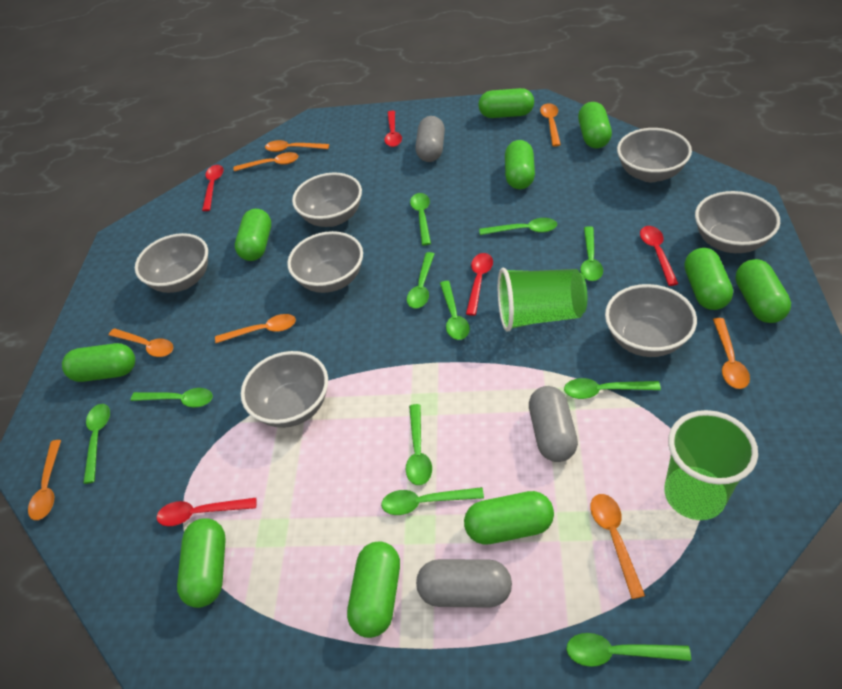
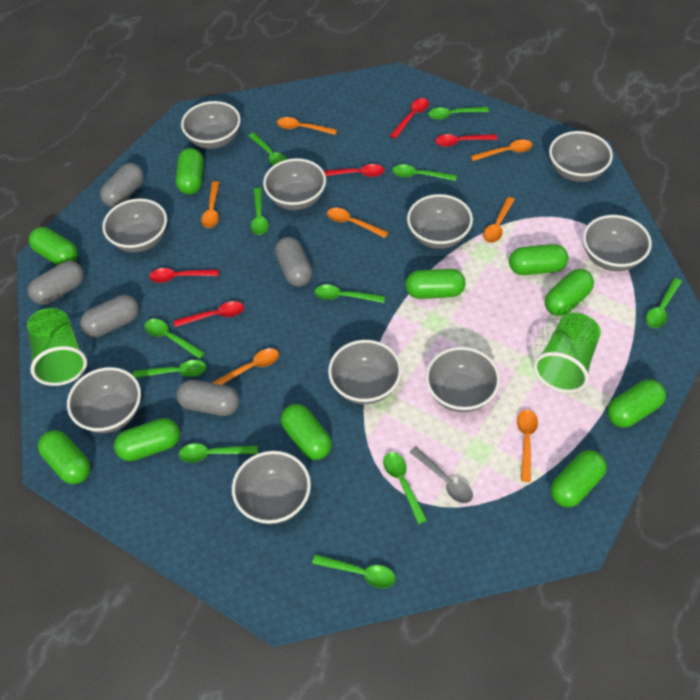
grey bowl: [135,233,208,293] [241,351,328,428] [287,231,363,293] [292,173,362,227] [605,284,697,357] [617,128,692,182] [695,191,780,253] = 7 -> [67,367,141,433] [102,199,167,253] [181,101,241,149] [232,451,311,524] [263,158,326,210] [328,340,402,404] [407,194,473,249] [425,347,500,412] [549,131,613,182] [583,215,652,271] = 10
grey capsule: [415,116,445,162] [416,559,512,608] [529,386,578,462] = 3 -> [28,261,84,305] [80,295,139,337] [100,163,144,208] [176,380,240,416] [275,237,312,287] = 5
grey spoon: none = 0 -> [410,447,473,503] = 1
orange spoon: [28,440,61,520] [109,328,173,357] [215,314,296,343] [234,152,298,171] [265,140,329,152] [540,103,561,147] [590,494,645,599] [713,318,750,389] = 8 -> [201,181,219,228] [212,348,279,385] [277,117,337,135] [327,207,388,238] [471,139,533,161] [483,197,515,243] [517,409,538,482] = 7

